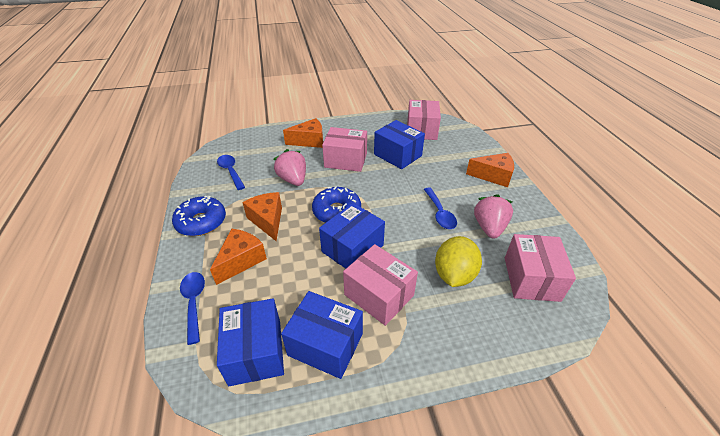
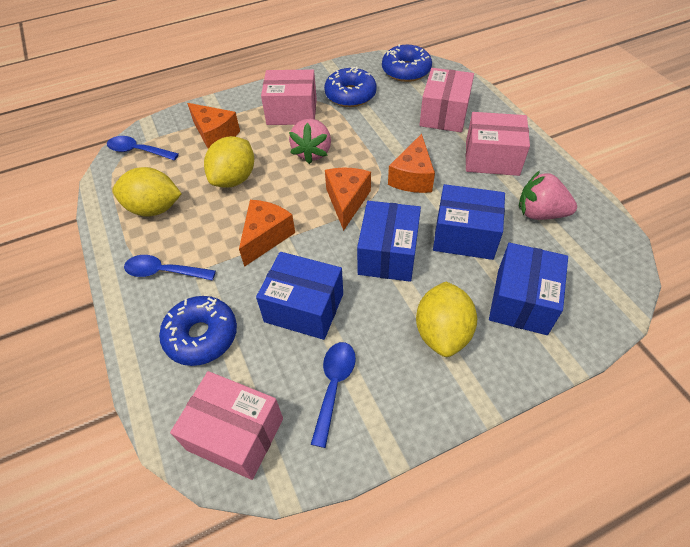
blue donut: [172,196,226,236] [312,186,361,223] = 2 -> [159,296,237,366] [324,66,377,107] [382,44,432,82] = 3
yellow lemon: [435,236,482,287] = 1 -> [112,167,182,217] [204,136,254,188] [416,282,477,357] = 3

